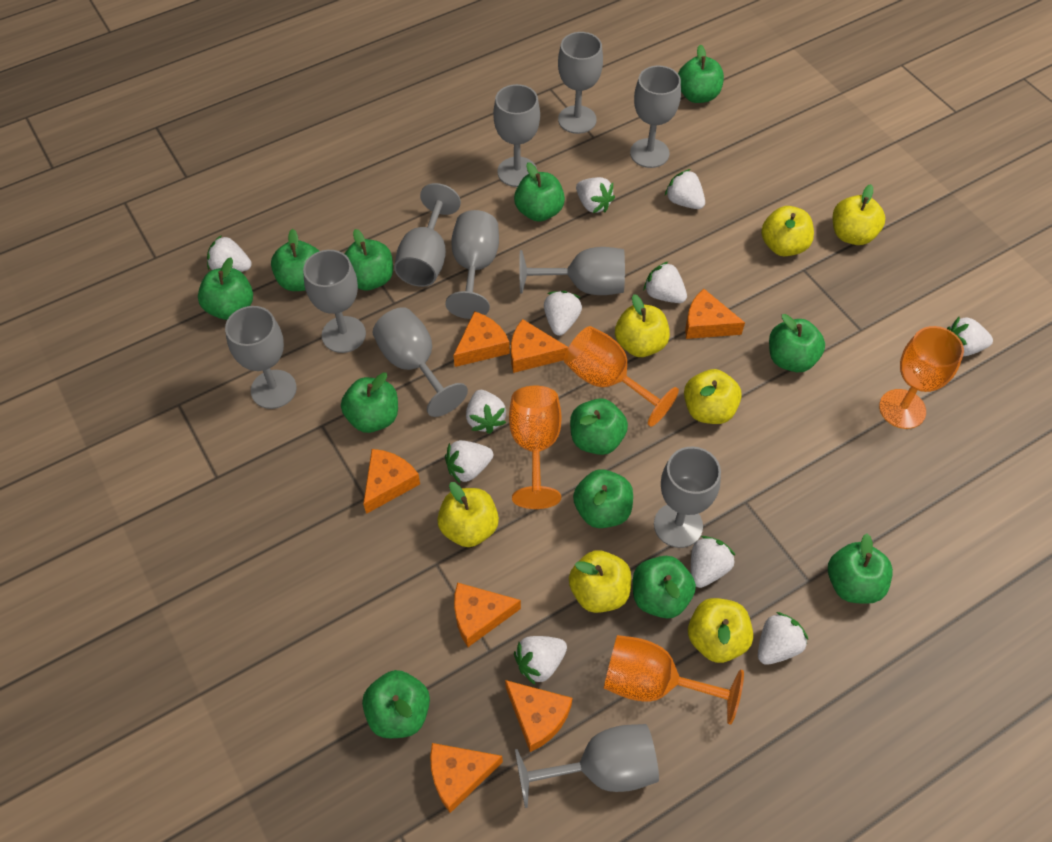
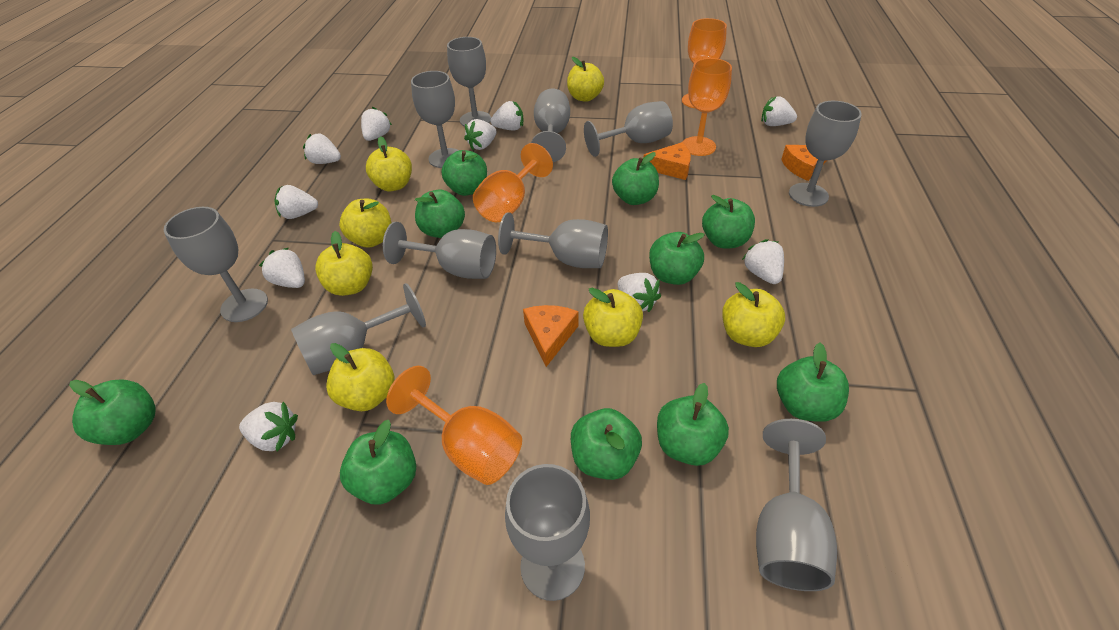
green apple: [198,257,253,320] [271,229,319,291] [341,373,398,433] [344,229,393,290] [362,670,430,738] [514,162,565,222] [570,398,628,455] [573,469,633,528] [633,556,696,618] [678,45,724,103] [769,314,825,372] [828,533,893,604] = 12 -> [69,379,156,445] [340,420,416,505] [415,189,465,238] [442,150,487,196] [571,408,642,480] [612,152,659,205] [649,232,705,285] [657,383,729,466] [702,195,755,248] [777,343,849,422] = 10
orange cheese: [363,449,420,514] [430,743,503,813] [453,311,510,367] [454,583,521,647] [505,680,572,752] [511,319,568,373] [685,289,745,339] = 7 -> [523,305,578,367] [644,142,691,180] [781,145,827,181] = 3
white strawberry: [207,235,252,272] [445,440,493,484] [466,390,506,434] [514,636,567,685] [544,291,582,336] [576,177,615,213] [644,261,687,303] [665,169,705,209] [691,536,736,588] [758,612,808,665] [947,317,993,356] = 11 -> [239,401,298,451] [259,248,305,288] [274,185,318,219] [303,133,341,164] [361,107,392,141] [464,119,497,150] [490,101,523,130] [618,273,661,312] [742,239,784,284] [761,96,797,126] = 10

